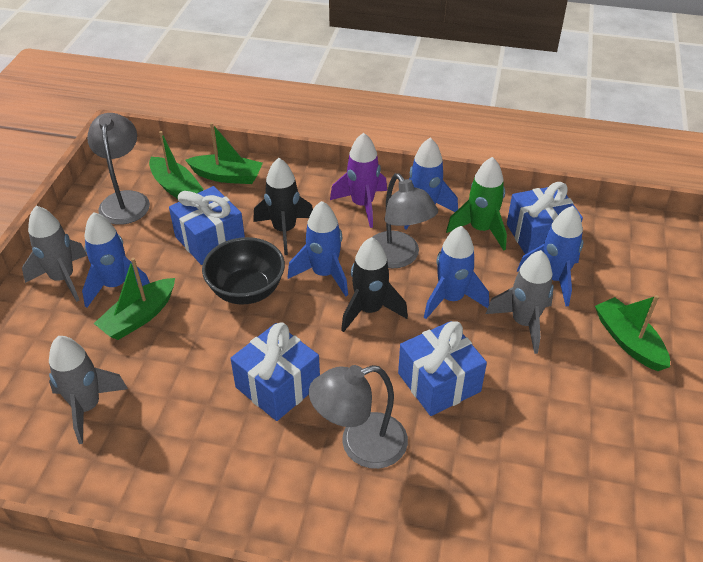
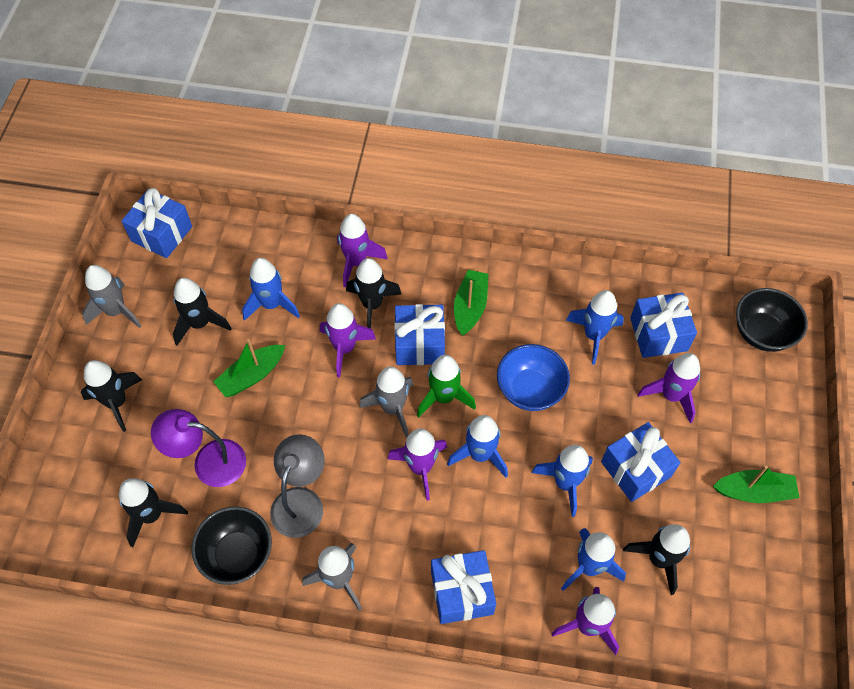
black bowl: [202,237,285,304] = 1 -> [191,506,272,585] [736,288,808,352] = 2
black rocket: [253,158,313,255] [341,237,408,332] = 2 -> [81,360,142,432] [119,478,188,547] [173,278,232,345] [346,258,401,329] [623,524,690,595] = 5
blue bowl: none = 0 -> [497,344,570,411] = 1
blue gift: [169,186,245,265] [230,322,320,421] [398,321,487,416] [507,182,583,254] = 4 -> [122,188,192,258] [394,304,445,365] [431,550,496,624] [601,422,681,502] [630,293,697,358] = 5
green boat: [94,258,175,340] [149,131,204,199] [186,123,263,184] [595,295,670,371] = 4 -> [213,339,285,397] [454,270,488,336] [713,466,799,503] = 3
grey lamp: [87,113,150,225] [309,365,408,469] [372,173,438,269] = 3 -> [270,434,325,538] = 1
purple lamp: none = 0 -> [151,409,246,487] = 1
purple rocket: [330,133,387,228] = 1 -> [320,303,376,377] [337,214,388,287] [388,428,447,501] [551,587,619,655] [638,353,700,423] = 5

